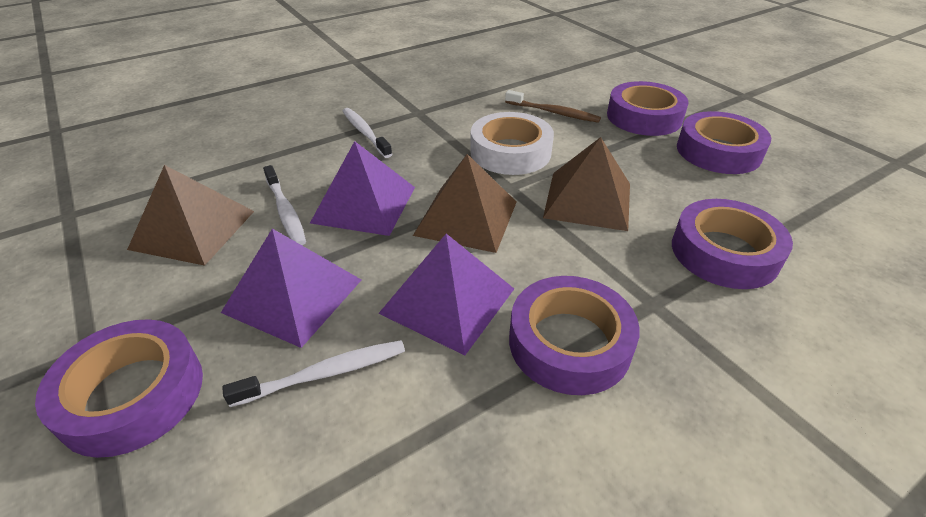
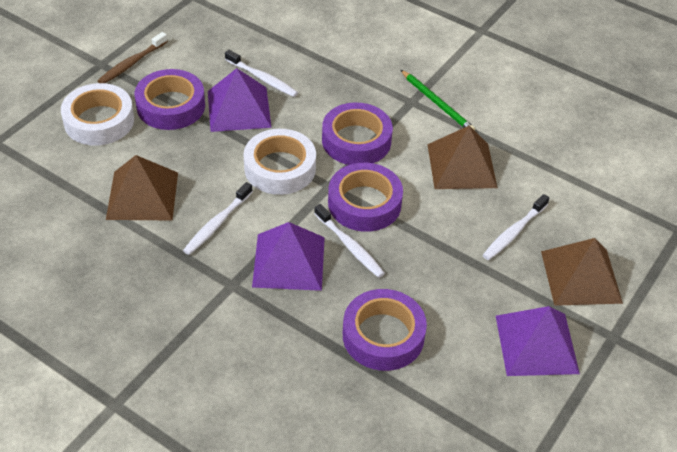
green pencil: none = 0 -> [401,70,475,130] = 1
purple tape: [35,319,203,458] [509,276,640,395] [607,81,689,136] [672,199,793,289] [677,111,771,174] = 5 -> [135,69,205,130] [322,102,393,165] [328,163,403,232] [343,289,427,371] = 4
white tape: [470,112,554,175] = 1 -> [61,83,134,146] [244,129,316,195] = 2
white toothbrush: [222,340,405,407] [263,165,306,245] [343,108,392,158] = 3 -> [183,182,253,255] [225,50,298,97] [314,204,385,278] [483,194,549,260] = 4

